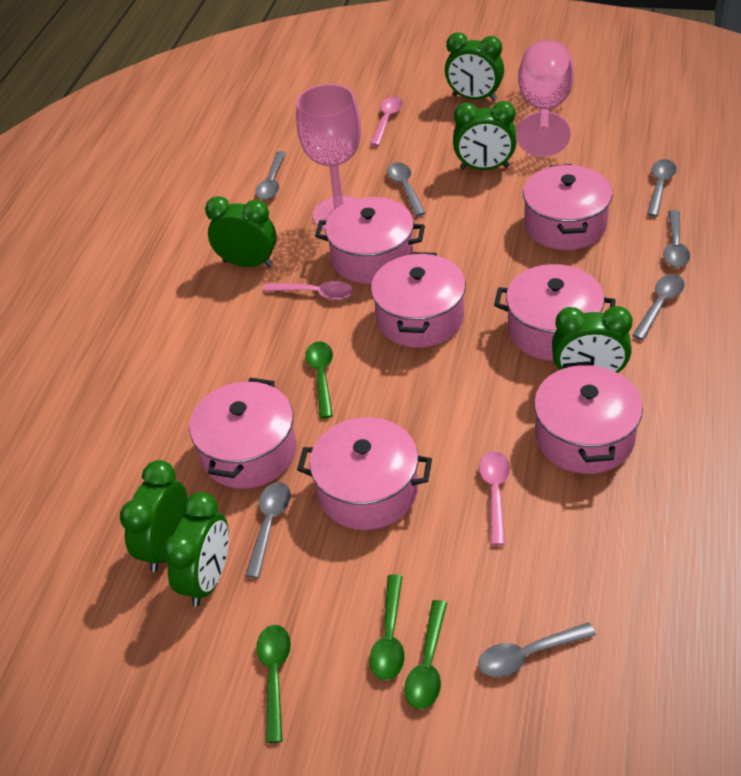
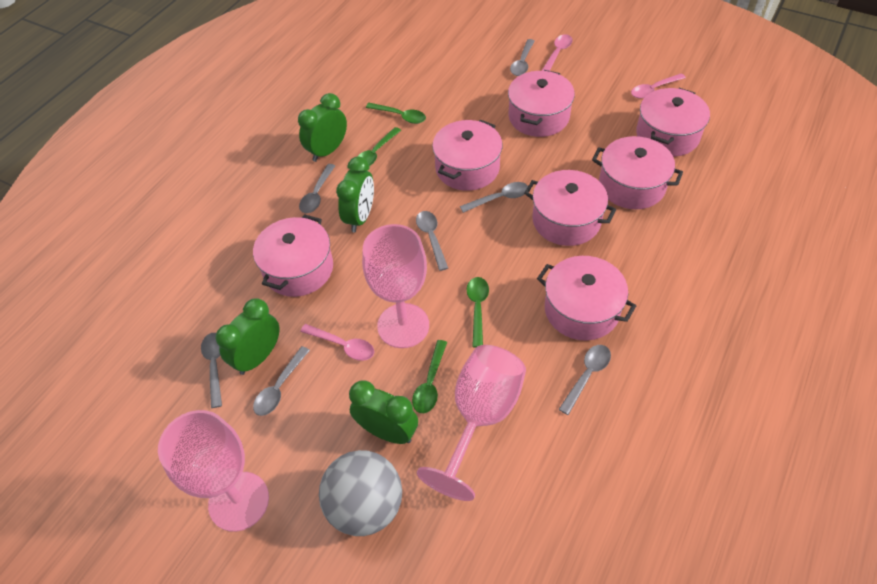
green clock: [120,460,188,572] [163,492,229,606] [205,196,277,267] [445,32,504,101] [453,101,517,170] [552,306,633,373] = 6 -> [216,298,280,375] [298,93,347,162] [336,157,374,232] [349,380,418,444] = 4
grey ball: none = 0 -> [319,450,402,536] = 1
pink goblet: [296,84,361,230] [516,40,574,157] = 2 -> [158,410,269,532] [362,224,429,348] [417,345,526,501] = 3

